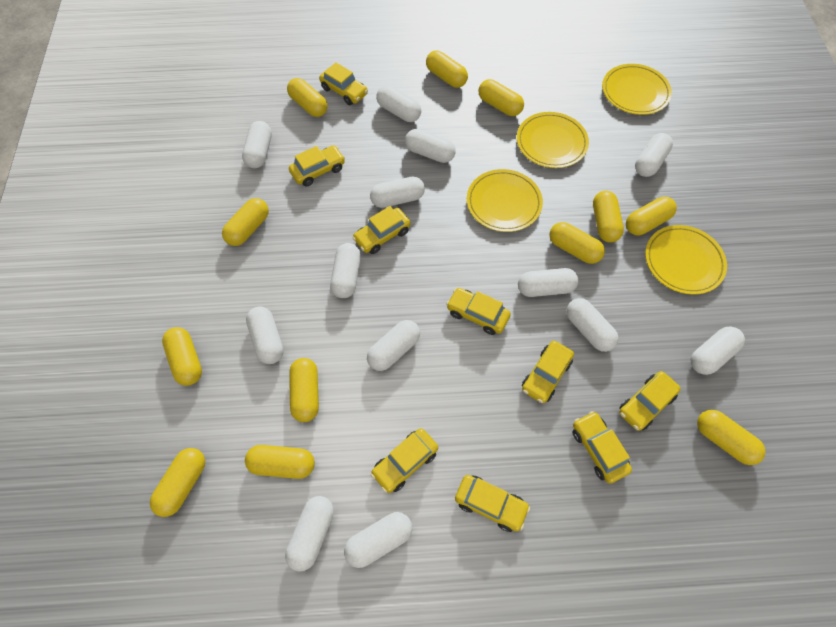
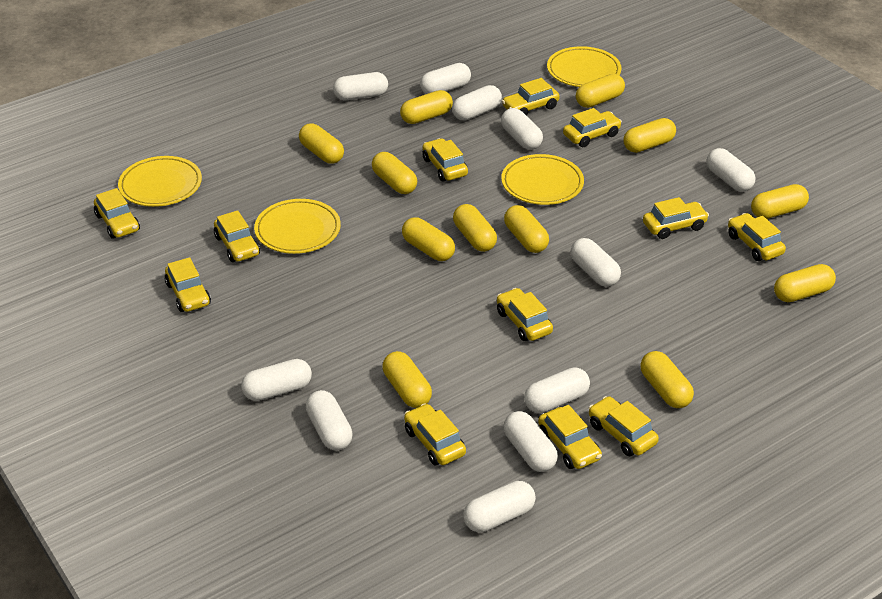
white capsule: [242,121,272,168] [246,306,284,364] [285,496,334,572] [330,243,361,298] [344,512,412,568] [367,320,420,371] [370,177,425,208] [376,85,421,122] [405,129,456,163] [518,268,578,297] [566,298,619,352] [635,133,673,177] [691,327,745,375] = 13 -> [241,359,312,401] [306,390,353,450] [333,72,388,100] [420,63,471,94] [452,85,502,121] [463,481,536,532] [501,108,543,150] [503,411,558,472] [524,367,590,413] [571,238,621,287] [707,148,756,192] = 11
yellow car: [289,145,345,186] [319,62,368,105] [352,206,411,254] [371,429,438,493] [446,288,511,335] [455,475,530,532] [522,341,574,403] [573,411,632,483] [619,371,681,431] = 9 -> [94,188,140,239] [165,257,211,312] [214,210,260,262] [404,403,466,466] [422,138,468,181] [497,288,553,341] [502,78,560,116] [538,405,602,469] [563,108,622,147] [588,396,659,456] [643,197,709,239] [728,213,786,261] = 12

